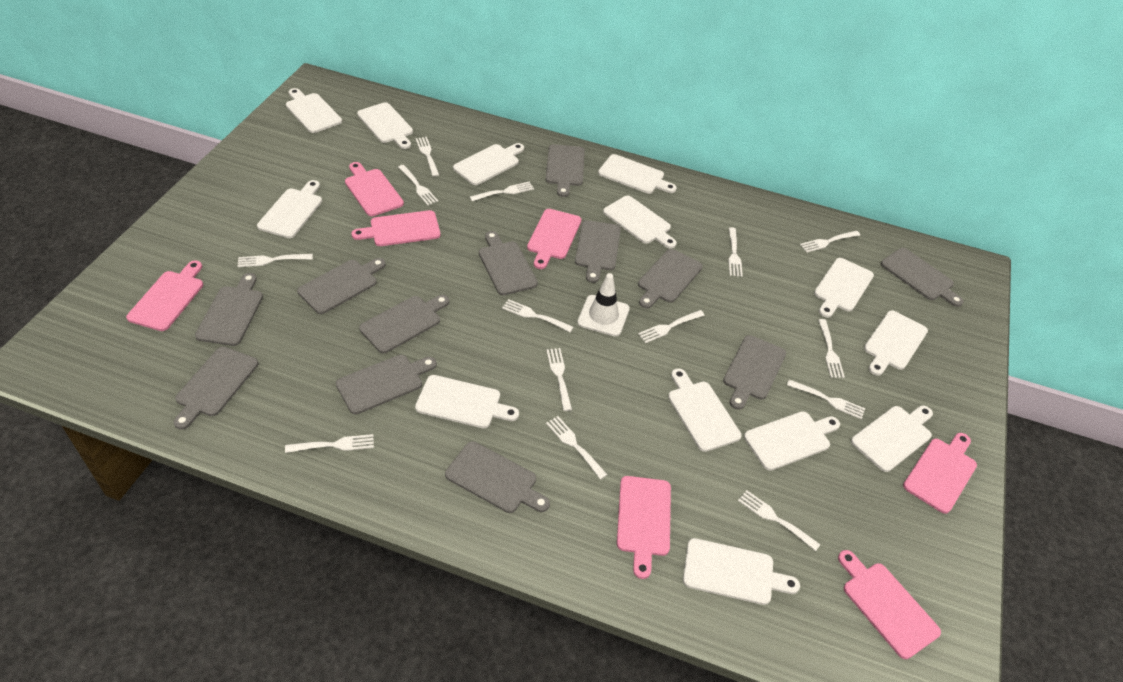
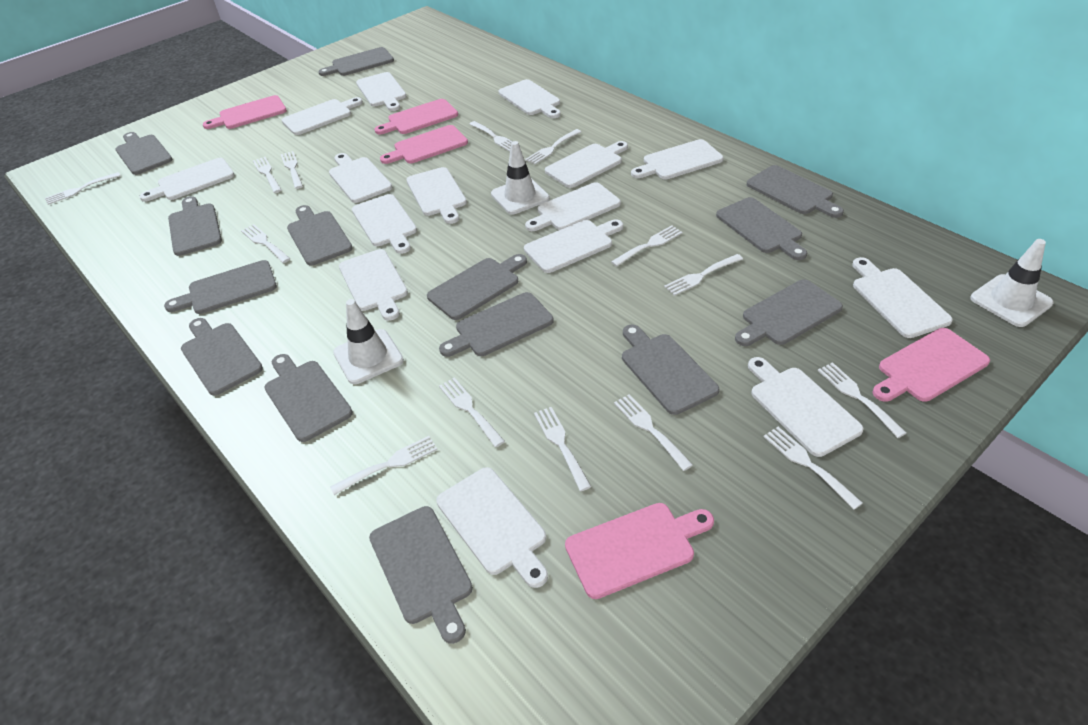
grey cutting board: [173,347,258,430] [195,273,263,346] [297,258,386,314] [336,355,437,414] [359,295,449,353] [445,441,550,513] [479,231,538,295] [546,144,585,197] [575,220,621,283] [638,249,703,308] [723,335,786,410] [881,248,963,307] = 12 -> [116,132,173,175] [164,260,277,314] [168,196,222,256] [181,318,263,396] [264,354,353,442] [287,205,353,265] [318,47,394,76] [369,506,473,644] [427,254,527,320] [439,292,554,357] [622,325,719,415] [716,197,807,260] [735,279,843,346] [747,165,844,218] = 14
pink cutting board: [126,260,203,331] [345,162,404,216] [351,210,441,246] [527,209,581,269] [617,476,671,579] [838,550,941,659] [903,433,977,514] = 7 -> [203,95,287,129] [375,99,458,134] [380,125,468,164] [565,503,714,599] [872,328,990,402] = 5
white cutting board: [257,180,322,238] [286,88,342,133] [357,102,413,149] [415,375,519,428] [453,143,524,185] [598,154,677,194] [603,196,677,249] [668,368,742,452] [683,538,800,605] [744,411,840,471] [814,258,874,318] [851,406,933,472] [864,310,928,376] = 13 -> [140,158,234,202] [282,97,363,135] [329,153,392,203] [339,249,408,321] [352,194,417,254] [356,72,406,111] [406,167,467,224] [436,467,548,588] [498,79,561,118] [524,219,623,273] [525,182,621,231] [545,141,628,188] [631,139,724,179] [748,357,864,457] [852,257,953,338] = 15
white traffic cone: [577,273,630,337] = 1 -> [333,299,404,384] [491,141,550,214] [970,239,1054,327] = 3

